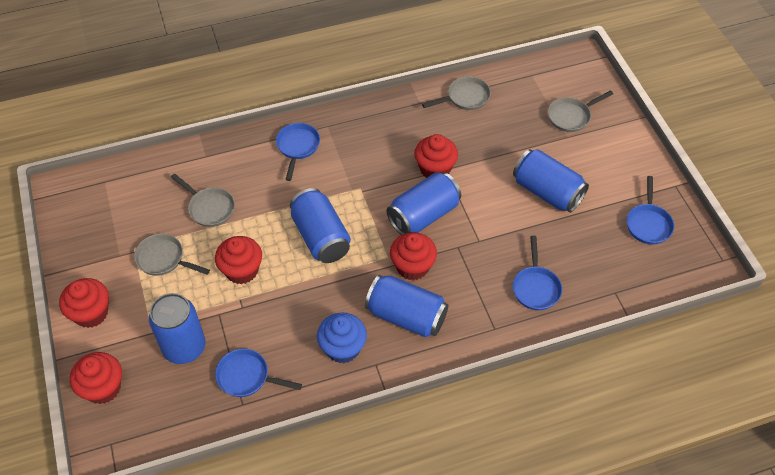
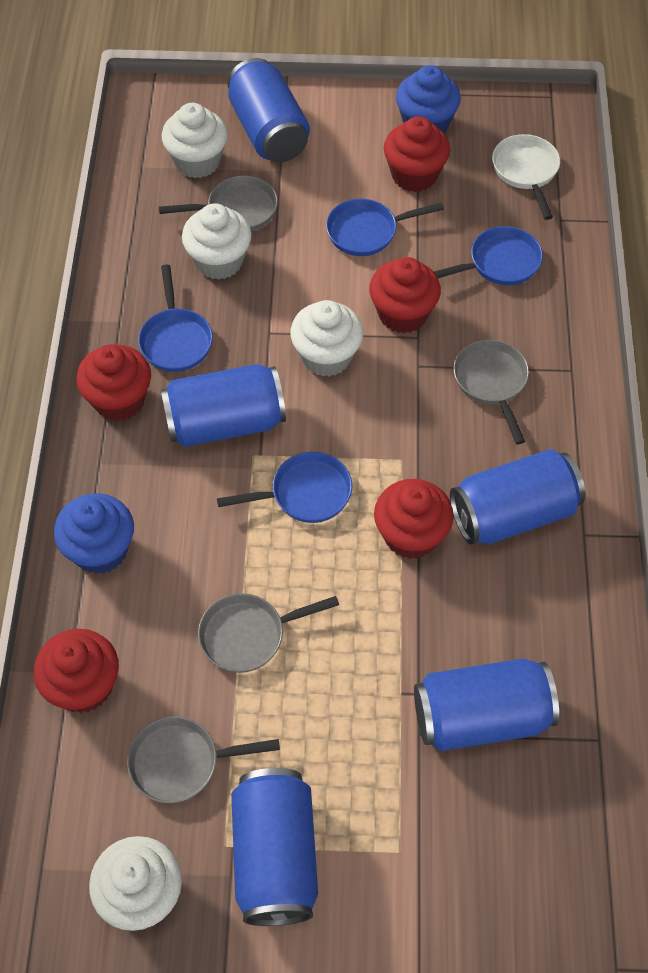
blue cupcake: [317,313,367,363] = 1 -> [54,493,134,574] [396,65,461,133] = 2
white cupcake: none = 0 -> [89,836,182,931] [162,103,228,178] [182,203,252,280] [290,300,363,377] = 4
white pan: none = 0 -> [492,134,560,220] = 1

